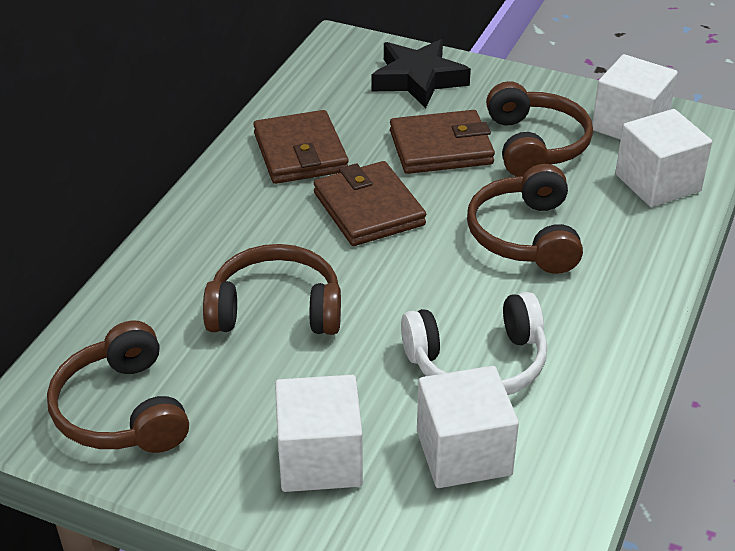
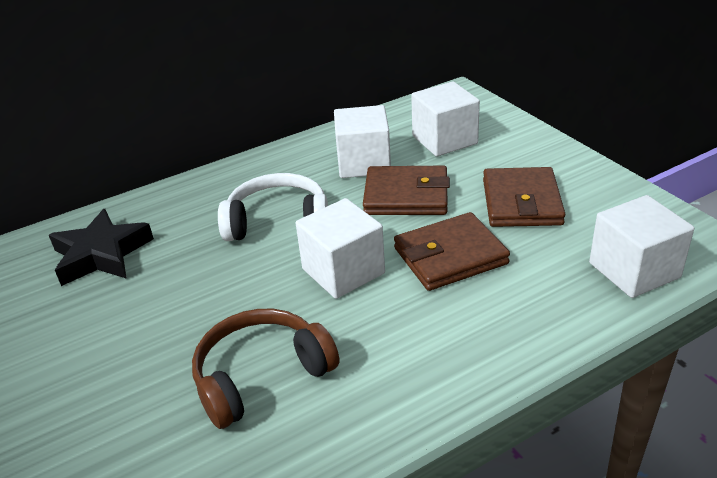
brown headphones: [47,320,189,453] [203,244,341,335] [467,164,583,274] [486,81,593,177] = 4 -> [192,309,339,429] = 1

